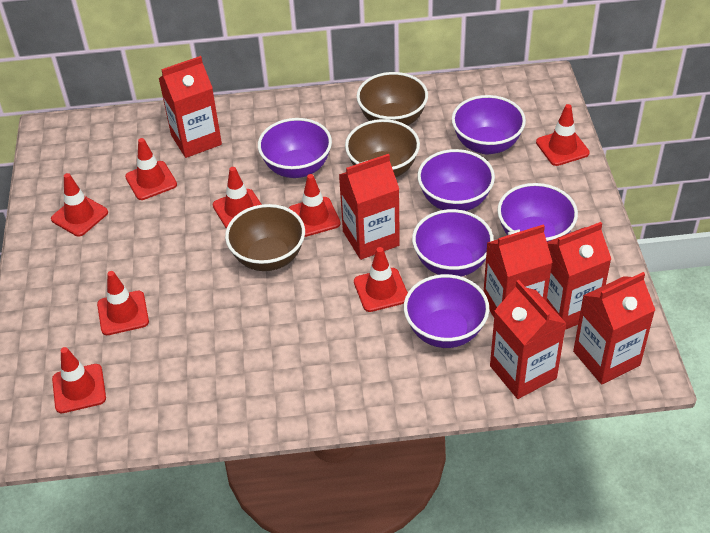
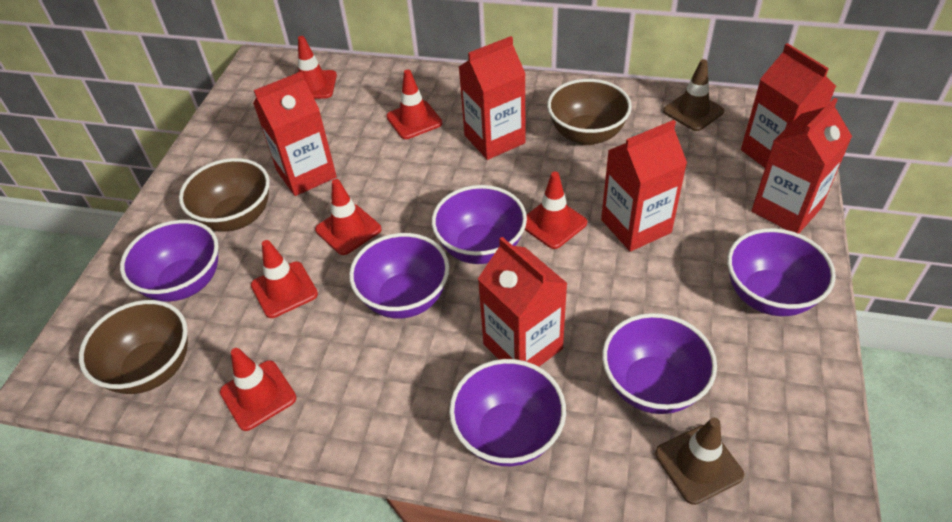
brown traffic cone: none = 0 -> [655,418,744,505] [663,59,724,131] = 2
red traffic cone: [51,173,108,236] [52,347,106,413] [97,271,149,335] [125,138,177,200] [213,167,262,229] [289,174,341,237] [354,247,408,312] [536,104,590,166] = 8 -> [220,348,296,431] [251,240,318,318] [297,36,337,99] [315,179,381,255] [386,69,442,139] [524,172,587,249] = 6

